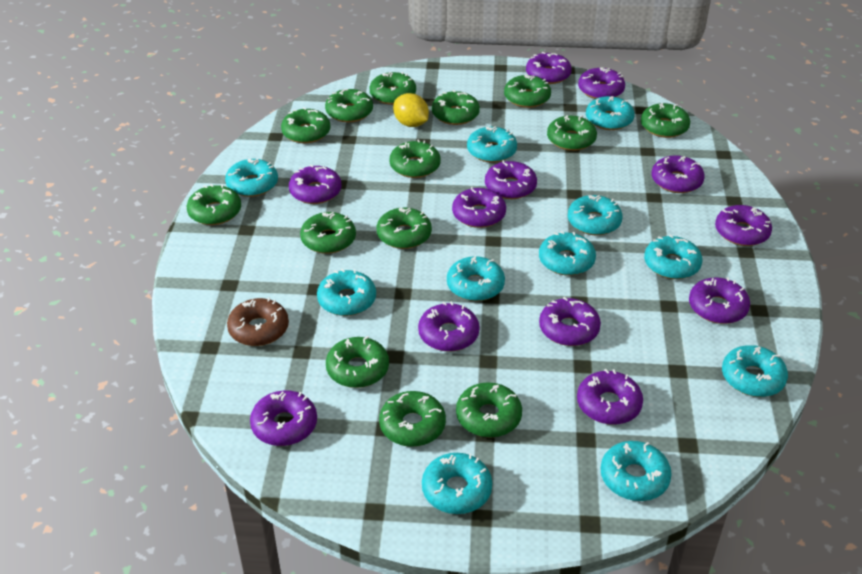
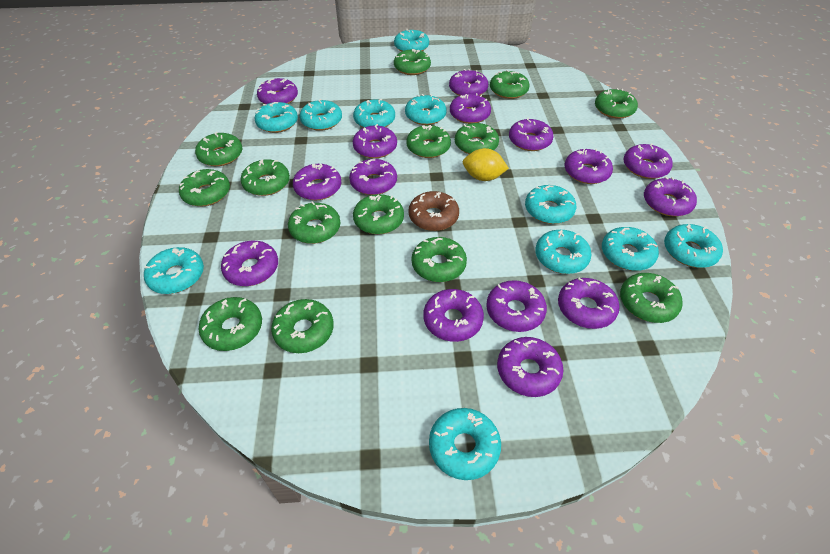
purple donut: [250,390,317,446] [289,165,341,204] [418,301,480,352] [452,187,506,228] [485,160,537,199] [526,52,572,84] [539,297,601,346] [577,369,643,425] [578,67,625,99] [652,155,705,193] [689,277,750,324] [715,205,772,246] = 12 -> [221,241,278,286] [257,78,298,104] [293,164,341,200] [349,159,397,195] [353,124,397,158] [424,289,484,342] [449,69,488,96] [450,93,491,124] [486,280,547,332] [497,337,564,397] [509,118,553,151] [558,278,620,329] [564,149,613,184] [623,143,673,179] [644,177,697,216] = 15

